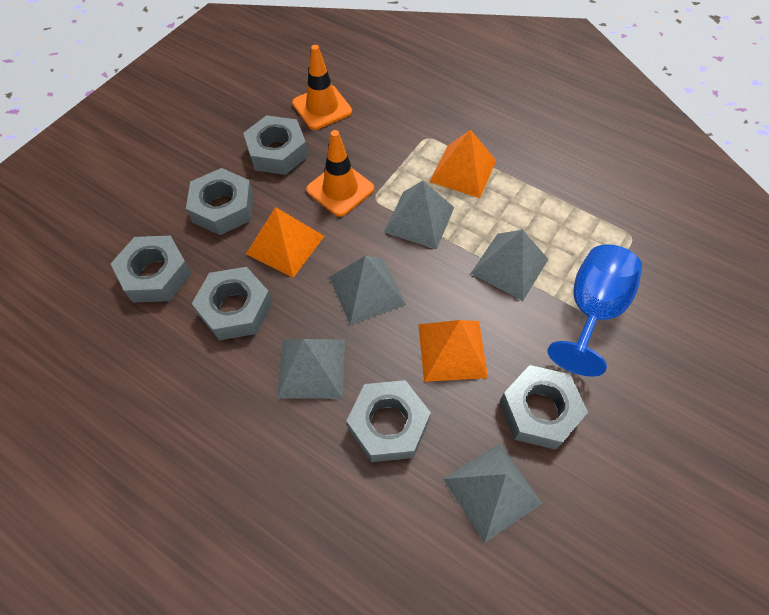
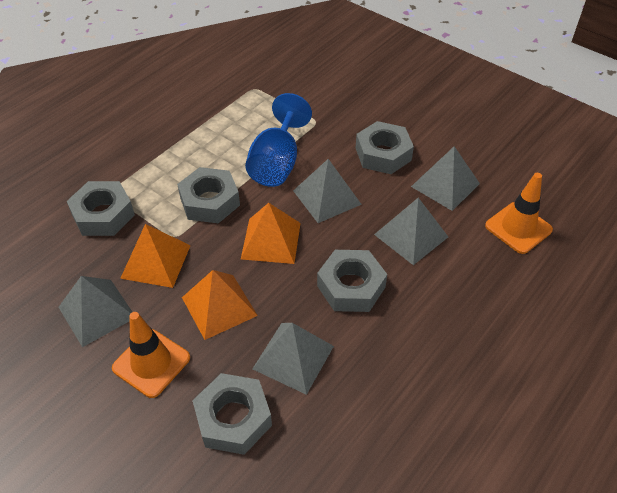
grey nut: [111,236,192,303] [186,168,254,235] [192,267,273,340] [243,115,308,175] [346,380,431,462] [499,365,588,450] = 6 -> [67,181,135,236] [177,167,240,224] [192,373,272,455] [317,250,387,312] [356,121,414,174] = 5

